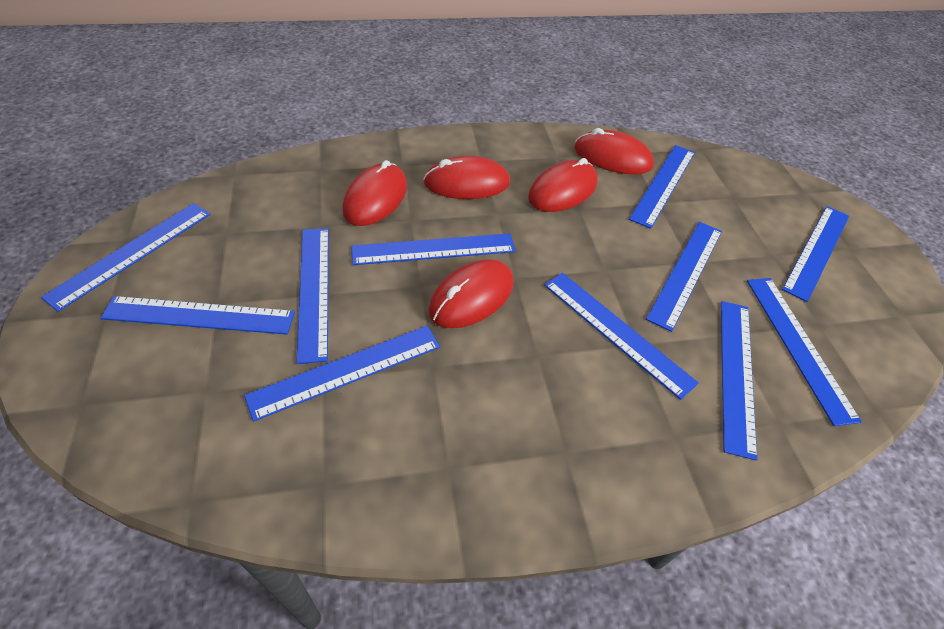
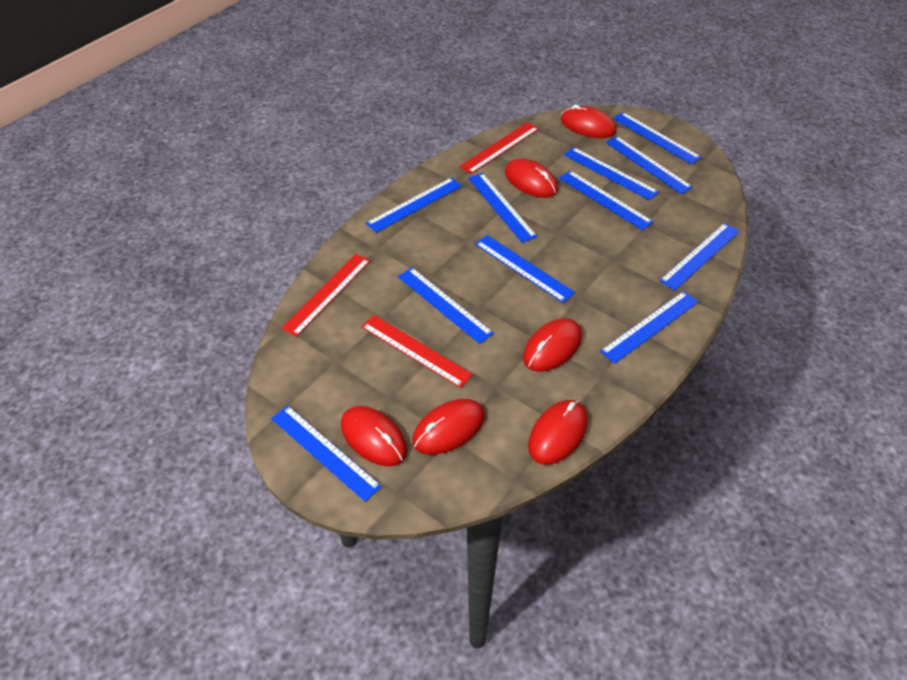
red mouse: [342,160,407,226] [423,156,510,199] [428,259,514,328] [528,158,598,212] [574,128,654,175] = 5 -> [341,406,408,466] [412,399,485,455] [505,158,558,198] [523,318,582,372] [528,400,588,465] [561,105,617,138] = 6
red ruler: none = 0 -> [281,254,370,337] [361,315,473,388] [459,122,539,174] = 3

